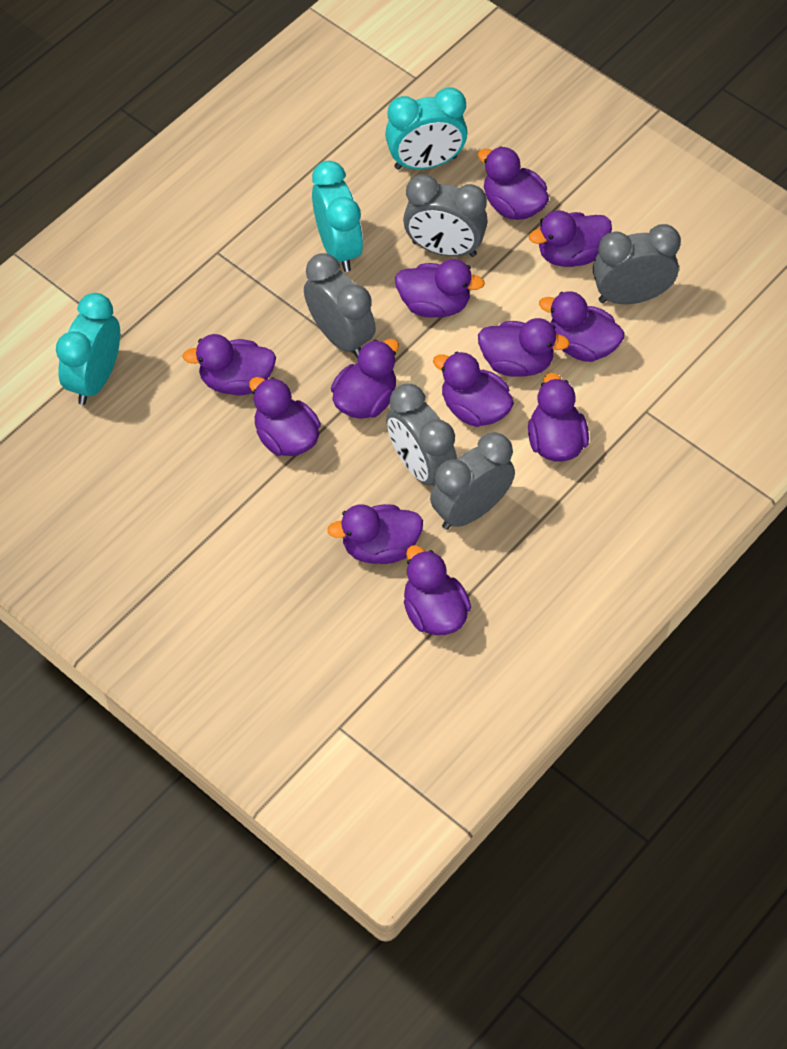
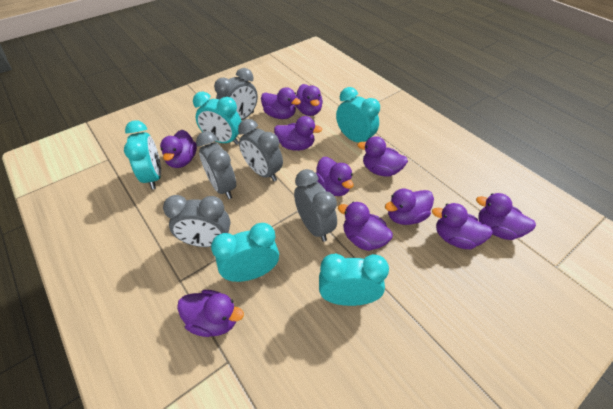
purple duck: [182,334,276,395] [249,377,321,456] [327,504,423,564] [331,339,399,419] [395,259,485,318] [404,545,471,635] [433,351,514,427] [478,146,549,220] [478,318,570,377] [528,372,589,462] [529,210,612,267] [539,291,625,362] = 12 -> [160,130,197,168] [177,290,244,337] [261,87,301,119] [274,116,322,151] [295,84,323,116] [316,157,354,196] [338,202,393,251] [357,136,408,177] [385,189,434,225] [432,203,493,249] [476,193,536,240] = 11
turquoise clock: [56,293,120,405] [312,161,363,272] [385,87,467,170] = 3 -> [124,121,161,189] [193,92,241,145] [211,223,279,282] [319,254,389,306] [336,87,380,142] = 5

